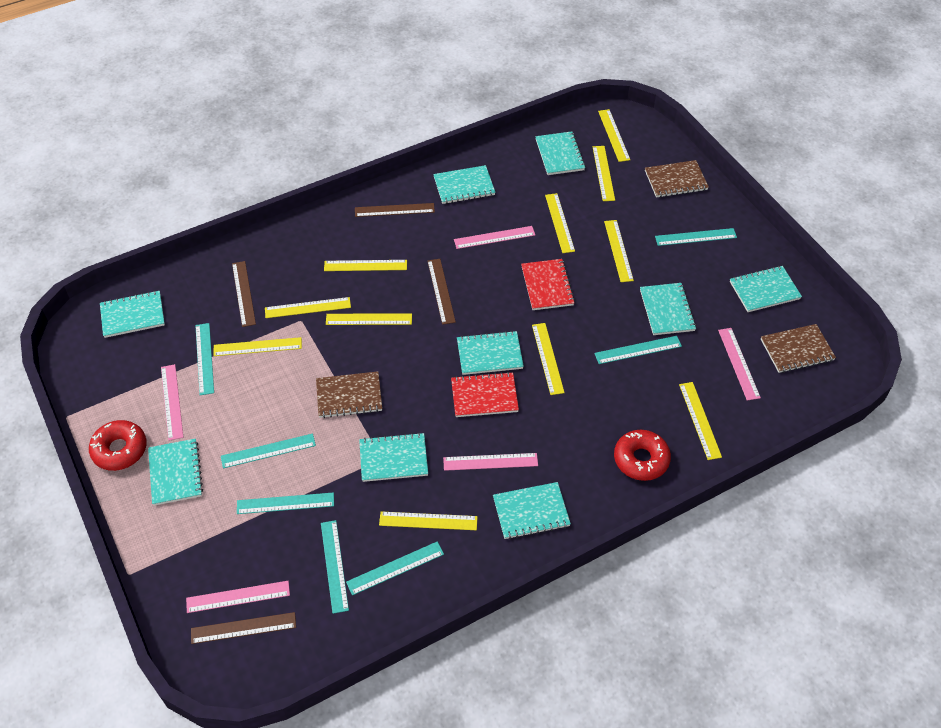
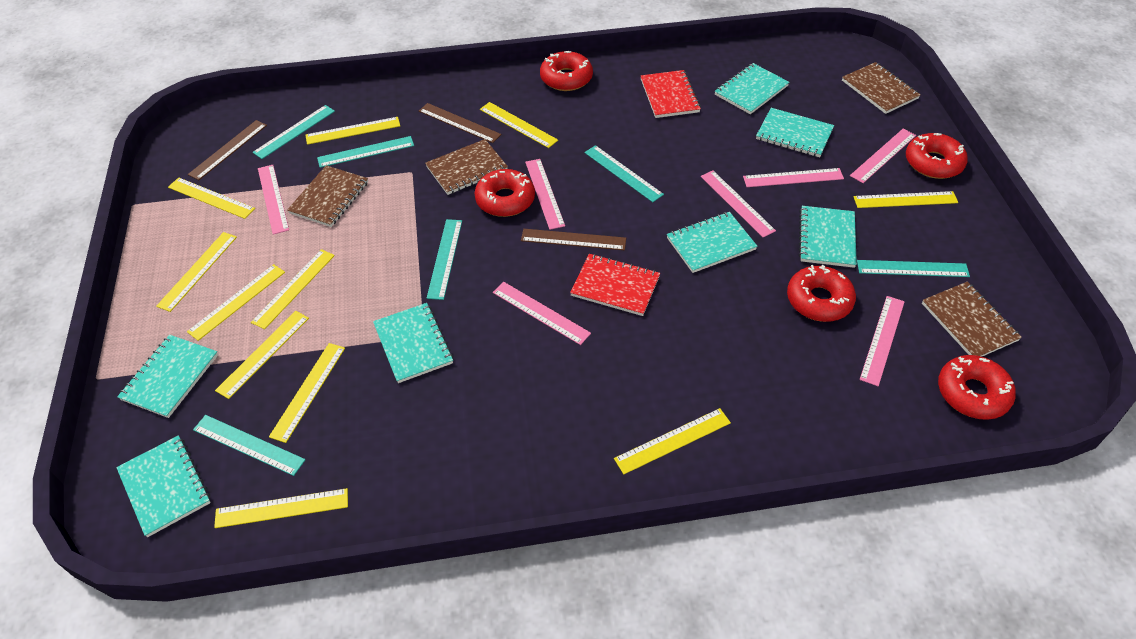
brown notebook: [316,371,382,418] [645,160,709,198] [761,324,836,373] = 3 -> [287,165,368,227] [425,139,508,195] [842,62,921,114] [922,282,1022,357] = 4
brown ruler: [191,612,296,644] [232,261,256,327] [355,203,435,217] [427,259,456,325] = 4 -> [188,120,267,180] [419,103,501,143] [521,229,626,250] = 3
pink ruler: [161,364,183,441] [186,581,290,613] [443,453,538,471] [454,226,535,249] [718,328,761,401] = 5 -> [258,165,289,235] [493,282,591,345] [525,159,565,230] [701,171,776,237] [743,168,844,187] [850,129,916,183] [860,296,905,386] = 7
red donut: [89,420,147,471] [614,430,671,481] = 2 -> [475,169,535,217] [540,51,593,91] [787,264,856,322] [906,133,968,179] [938,355,1016,420] = 5
turquoise notebook: [100,290,165,338] [148,439,203,506] [359,432,428,482] [433,165,496,204] [457,331,524,375] [493,482,571,539] [535,131,586,175] [640,283,696,335] [730,266,802,312] = 9 -> [116,435,211,537] [117,335,218,418] [373,303,453,383] [667,212,757,273] [715,63,789,114] [756,108,834,157] [799,206,857,268] = 7
turquoise ruler: [195,323,214,395] [221,433,316,468] [237,492,334,514] [321,520,349,614] [346,542,444,595] [594,336,682,364] [655,228,737,246] = 7 -> [193,415,305,476] [252,105,335,159] [317,136,414,168] [427,219,462,300] [585,145,664,202] [857,260,970,277] = 6

